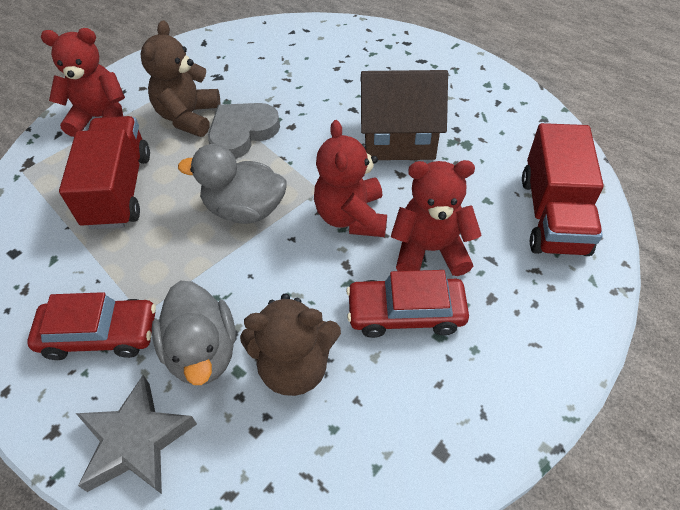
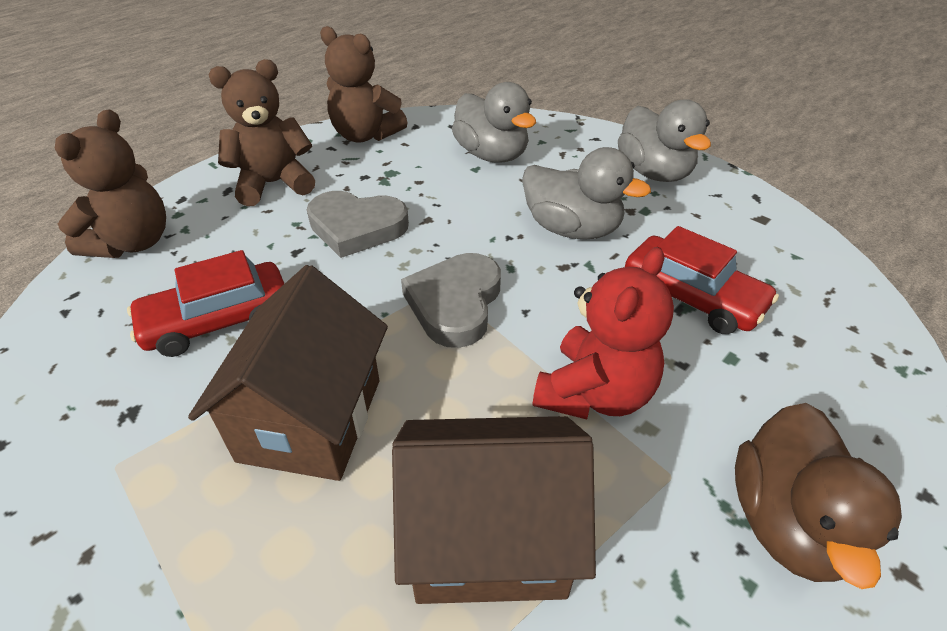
brown duck: none = 0 -> [735,403,902,589] = 1
brown house: [360,70,448,160] = 1 -> [188,265,388,481] [392,416,596,604] = 2
brown teddy bear: [141,20,220,137] [240,294,341,396] = 2 -> [54,109,166,258] [209,59,315,206] [320,26,408,143] = 3
grey duck: [152,281,236,385] [178,144,287,224] = 2 -> [452,82,536,163] [522,147,651,239] [618,99,711,182] = 3
grey heart: [208,103,280,159] = 1 -> [307,191,409,258] [401,253,501,348] = 2
grey star: [76,375,197,494] = 1 -> none = 0
red teddy bear: [41,28,125,137] [314,120,387,237] [391,160,482,276] = 3 -> [533,247,674,419] = 1
red truck: [59,116,150,230] [522,123,604,256] = 2 -> none = 0

